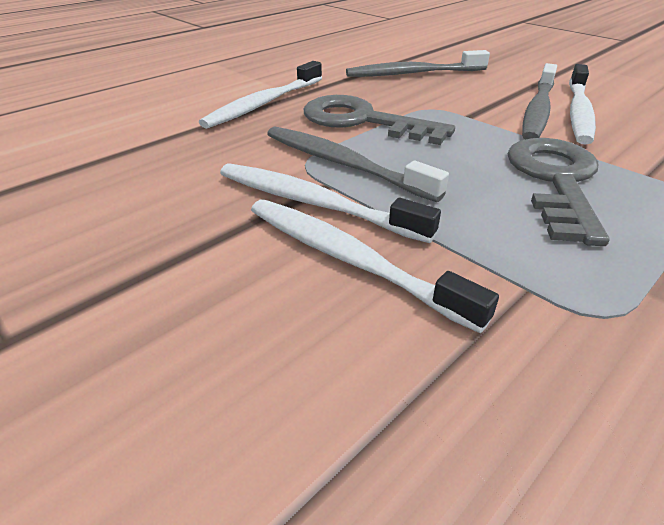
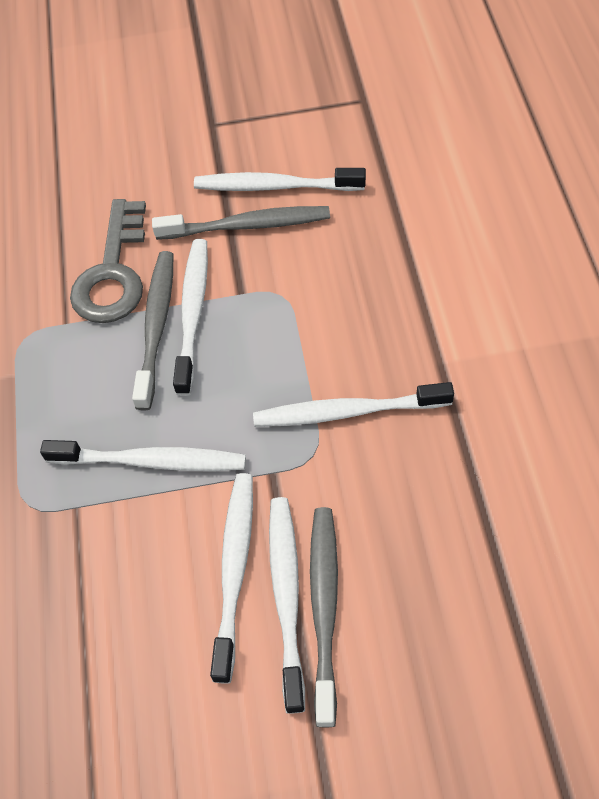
grey key: [304,95,455,145] [507,138,610,246] = 2 -> [70,199,146,323] = 1
white toothbrush: [199,61,322,129] [220,164,441,243] [251,199,499,333] [569,64,596,144] = 4 -> [40,440,246,471] [173,239,208,396] [194,168,366,191] [210,473,253,684] [253,382,454,427] [269,497,305,714] = 6

